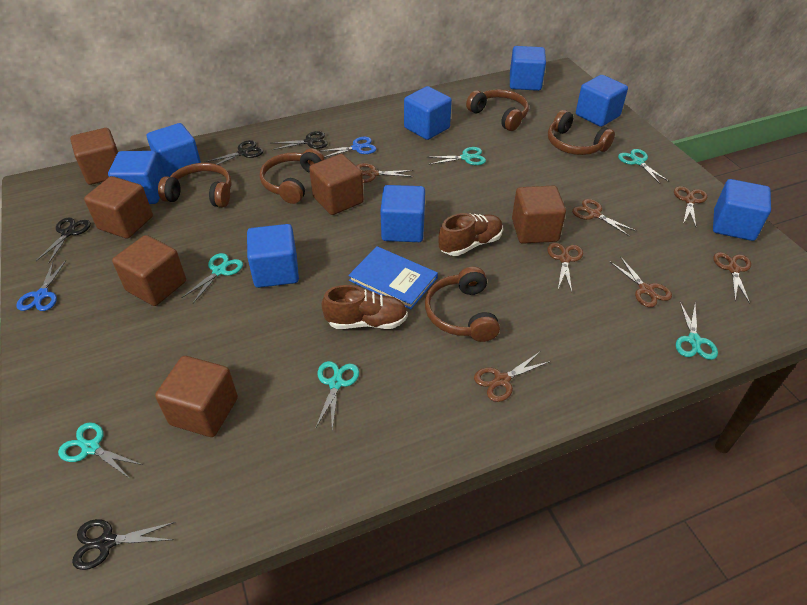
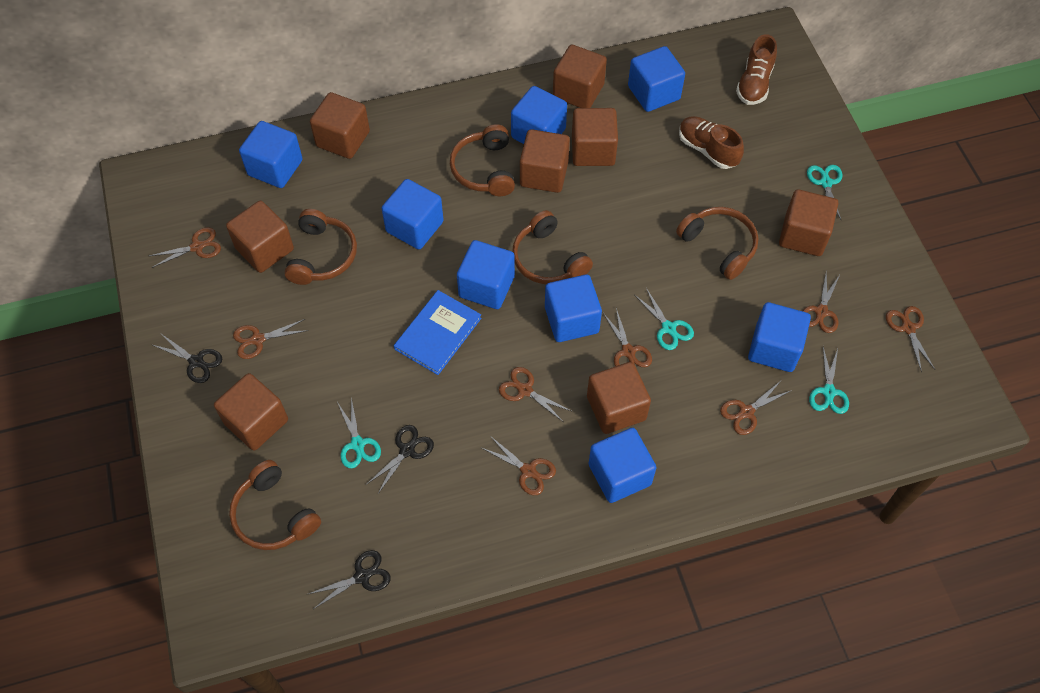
black scissors: [36,217,91,263] [72,519,175,570] [205,140,263,165] [272,131,328,150] = 4 -> [153,334,222,383] [308,550,391,609] [366,425,434,494] = 3
blue scissors: [17,261,66,311] [321,137,377,158] = 2 -> none = 0
brown cube: [70,128,118,185] [84,176,153,239] [112,235,186,306] [155,356,238,437] [309,154,364,215] [512,185,566,244] = 6 -> [214,373,288,450] [226,201,294,273] [310,92,370,159] [520,129,570,193] [553,45,607,108] [572,108,618,166] [587,362,651,434] [779,189,838,256] = 8
brown scissors: [357,163,414,183] [474,352,550,402] [547,243,583,292] [572,199,636,237] [609,256,672,307] [674,186,707,227] [713,252,751,304] = 7 -> [149,227,221,268] [233,319,309,359] [482,436,556,495] [499,367,571,421] [603,308,652,367] [720,381,792,435] [803,272,840,333] [886,306,935,372] = 8
turquoise scissors: [58,422,143,478] [181,253,243,303] [315,361,359,430] [428,147,486,165] [618,149,670,184] [676,302,718,360] = 6 -> [337,397,381,468] [635,288,694,350] [807,165,842,221] [809,347,849,414] = 4

